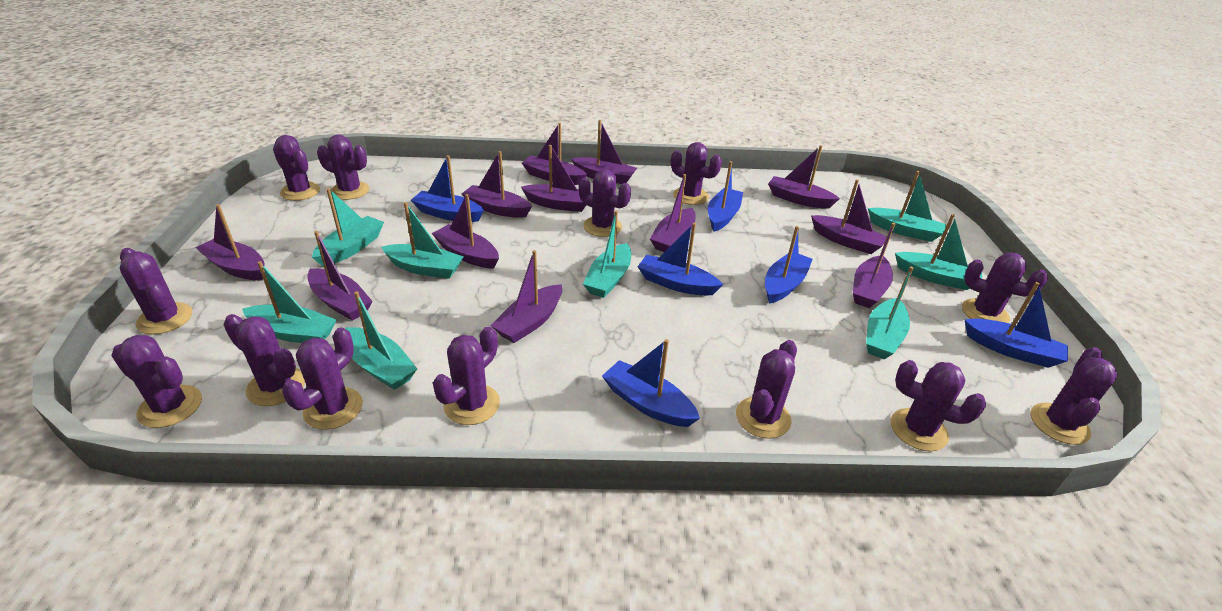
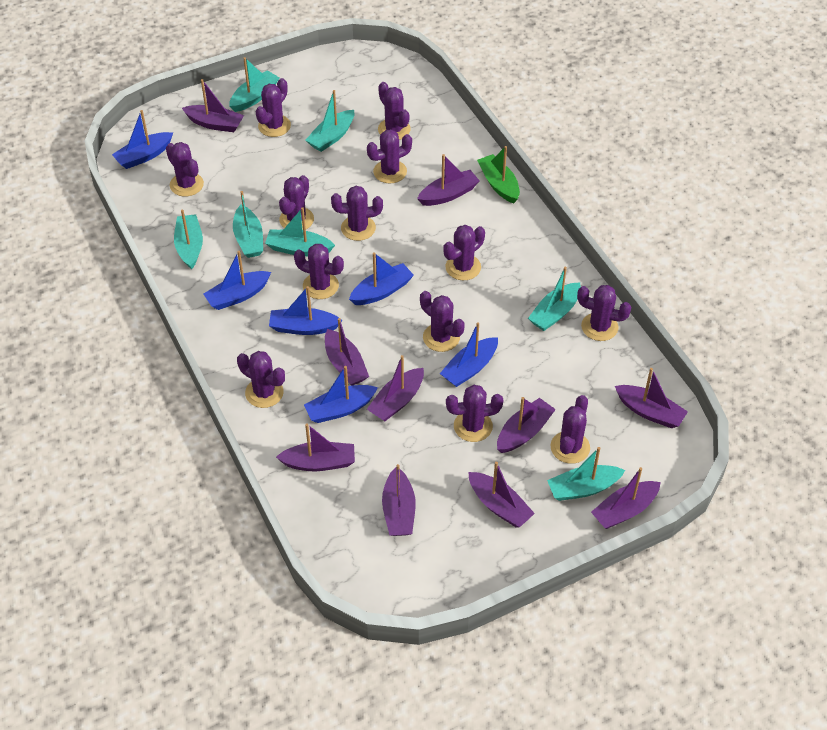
green boat: none = 0 -> [477,146,520,204] = 1
purple boat: [195,204,265,281] [307,231,373,321] [432,194,499,269] [462,151,532,218] [490,250,562,343] [521,145,593,212] [522,123,587,185] [571,120,637,184] [650,174,696,252] [768,145,840,209] [811,179,887,254] [853,223,895,308] = 12 -> [182,79,244,132] [276,423,355,471] [325,318,369,386] [367,355,424,421] [382,464,416,536] [417,154,480,206] [468,461,535,527] [497,397,556,453] [591,467,661,529] [615,368,688,428] = 10
turquoise boat: [242,261,336,343] [312,188,384,266] [345,291,417,390] [381,202,464,279] [583,210,631,298] [866,267,913,359] [868,171,946,242] [895,214,982,290] = 8 -> [174,209,203,269] [229,57,280,112] [233,191,263,258] [265,207,335,256] [306,90,354,152] [528,267,581,331] [547,447,625,501] = 7

